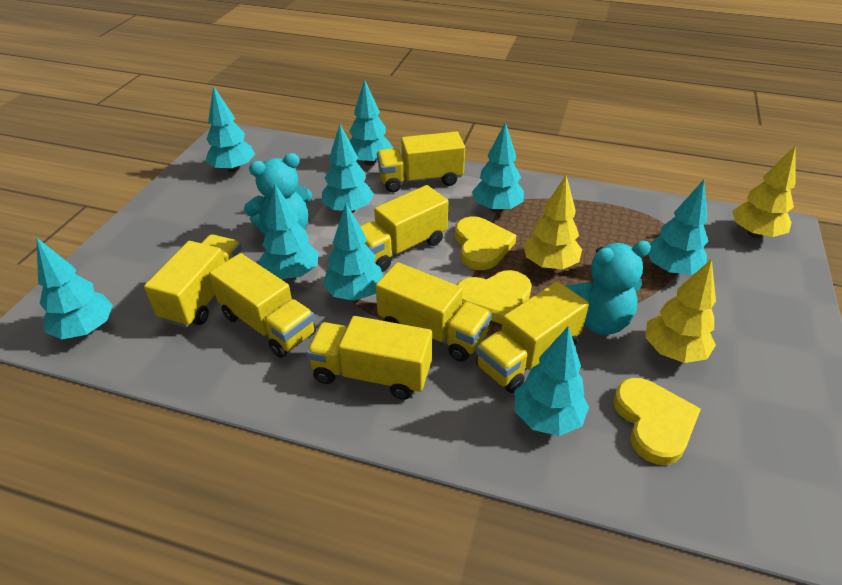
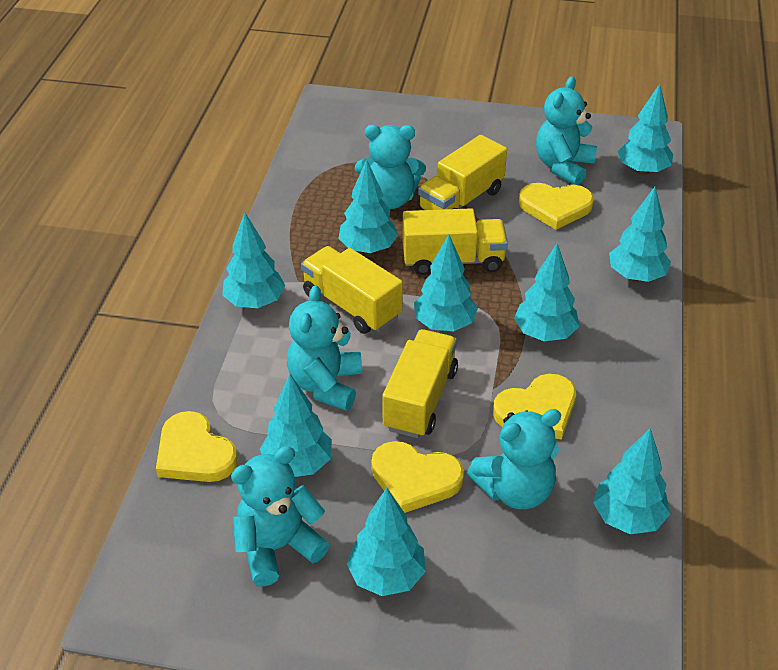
turquoise teddy bear: [244,153,312,235] [566,241,651,335] = 2 -> [231,446,329,586] [287,285,362,411] [355,125,426,209] [467,409,561,509] [536,76,597,185] = 5
yellow heart: [455,216,517,270] [456,270,532,324] [613,378,701,465] = 3 -> [156,411,238,482] [371,441,464,513] [493,374,576,440] [519,183,594,230] = 4
yellow tree: [523,175,582,270] [645,259,716,363] [732,145,796,238] = 3 -> none = 0
yellow truck: [144,234,242,328] [209,253,316,358] [306,316,432,400] [360,185,448,272] [376,262,492,362] [377,131,465,192] [476,281,589,393] = 7 -> [301,246,403,334] [382,329,458,438] [402,208,508,275] [418,135,507,210] = 4

